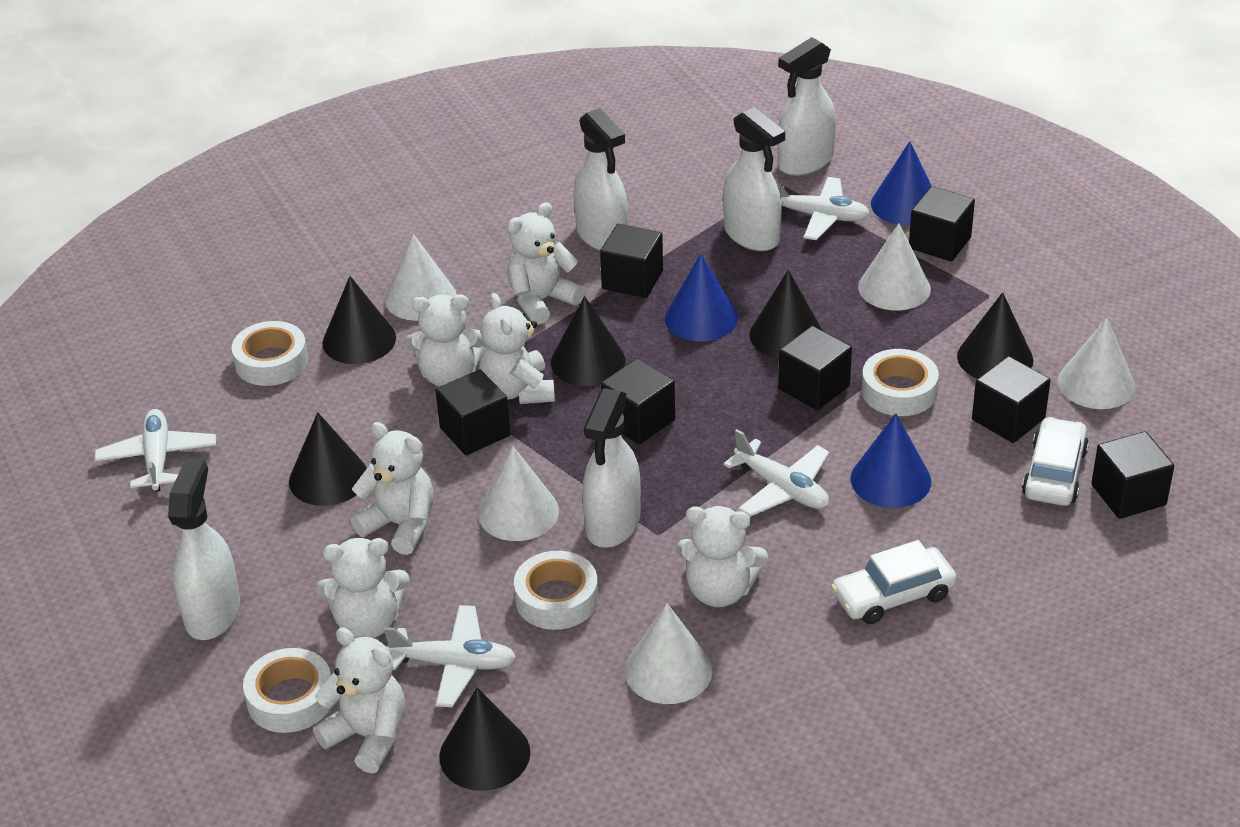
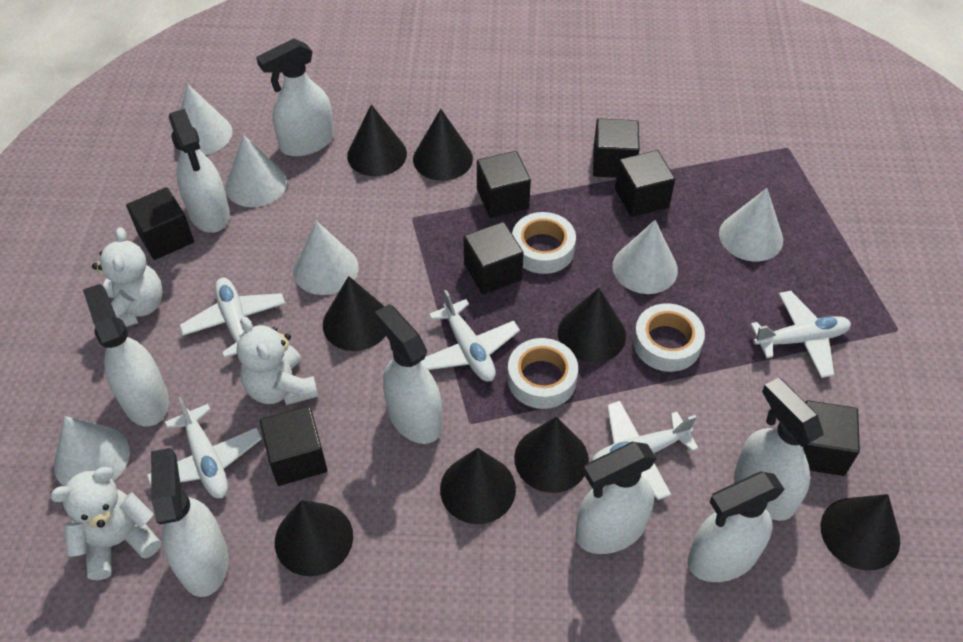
black cone: [289,412,367,506] [323,276,396,364] [439,687,530,791] [551,296,625,386] [749,270,823,358] [957,292,1033,379] = 6 -> [275,500,353,576] [323,276,386,351] [347,104,407,176] [413,109,473,181] [440,448,516,524] [514,417,589,493] [558,288,626,363] [821,494,900,571] = 8
blue cone: [665,254,738,342] [851,413,931,508] [871,141,931,225] = 3 -> none = 0
white car: [831,540,957,624] [1022,417,1089,506] = 2 -> none = 0
white cone: [385,234,457,321] [478,446,559,541] [625,603,713,704] [858,223,931,310] [1058,318,1136,409] = 5 -> [54,416,130,486] [180,84,232,155] [225,135,287,207] [293,221,359,295] [612,220,678,294] [719,188,783,261] = 6
white plane: [95,409,216,492] [384,605,516,707] [723,429,830,517] [775,177,870,240] = 4 -> [147,396,262,499] [180,278,285,358] [420,290,520,382] [592,401,699,500] [750,291,851,378] = 5
white spray bottle: [168,459,240,640] [574,108,628,251] [582,388,641,548] [723,107,785,251] [777,37,836,176] = 5 -> [83,284,169,426] [151,448,228,597] [169,109,230,233] [256,38,334,156] [375,304,442,444] [576,442,657,554] [688,471,785,582] [735,377,823,521] = 8
white tape: [232,321,308,386] [243,648,331,733] [514,551,598,630] [861,349,939,416] = 4 -> [508,338,578,409] [512,212,576,274] [633,303,705,372] = 3
white teddy bear: [313,627,405,774] [316,538,410,638] [351,422,434,555] [405,294,485,387] [479,293,555,404] [507,202,584,325] [676,506,768,607] = 7 -> [50,467,161,580] [92,227,163,327] [237,317,319,405] = 3

